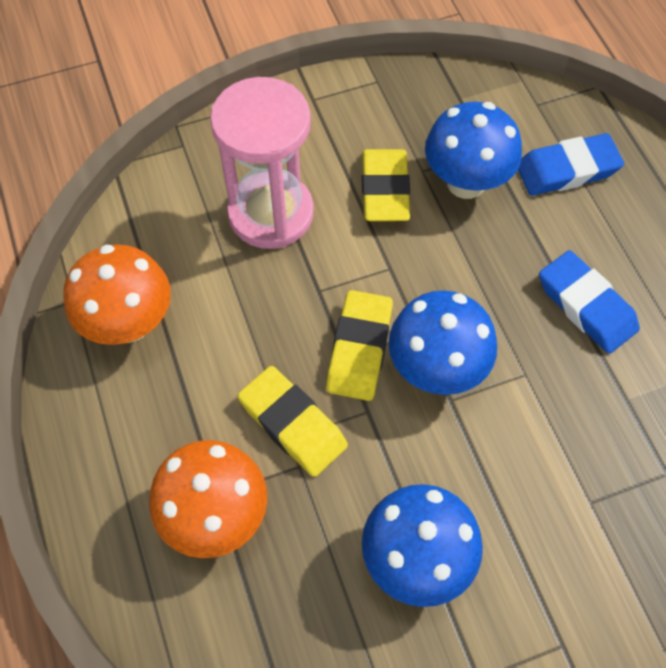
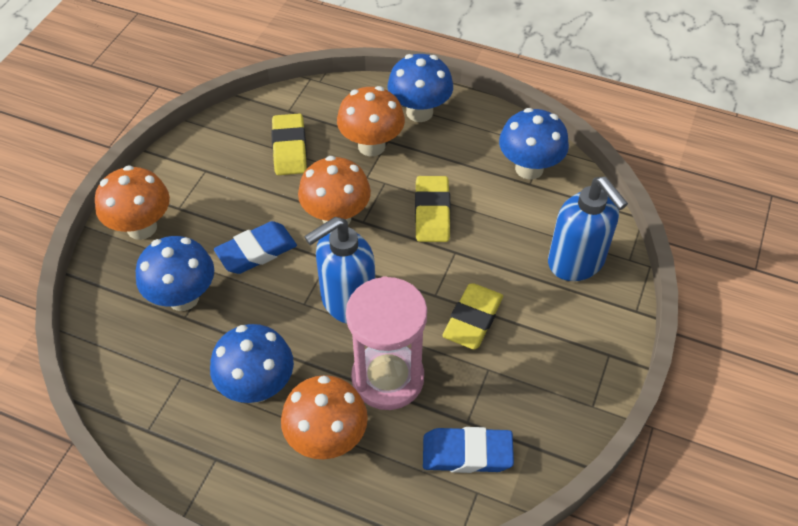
blue mushroom: [362,484,483,607] [388,290,497,395] [425,102,522,199] = 3 -> [136,236,214,311] [210,324,294,403] [388,54,453,122] [499,108,569,180] = 4
blue soap dispenser: none = 0 -> [304,217,375,324] [548,177,628,281] = 2
orange mushroom: [64,244,171,345] [149,440,267,558] = 2 -> [95,165,170,240] [281,375,368,459] [298,156,371,225] [337,86,405,156] = 4

